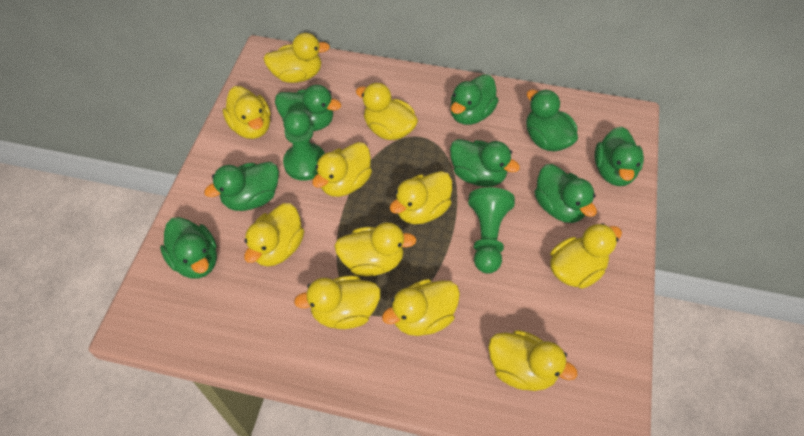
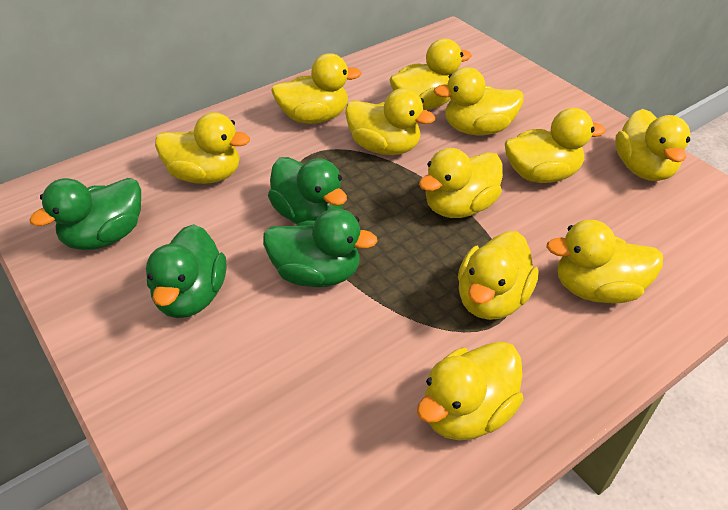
green duck: [160,217,217,279] [204,162,279,211] [275,85,341,131] [450,74,499,125] [450,139,520,187] [526,89,578,151] [535,164,597,223] [595,127,644,186] = 8 -> [29,178,141,250] [146,224,226,318] [263,208,378,287] [268,157,347,224] = 4
green pawn: [283,109,325,181] [468,187,515,274] = 2 -> none = 0

